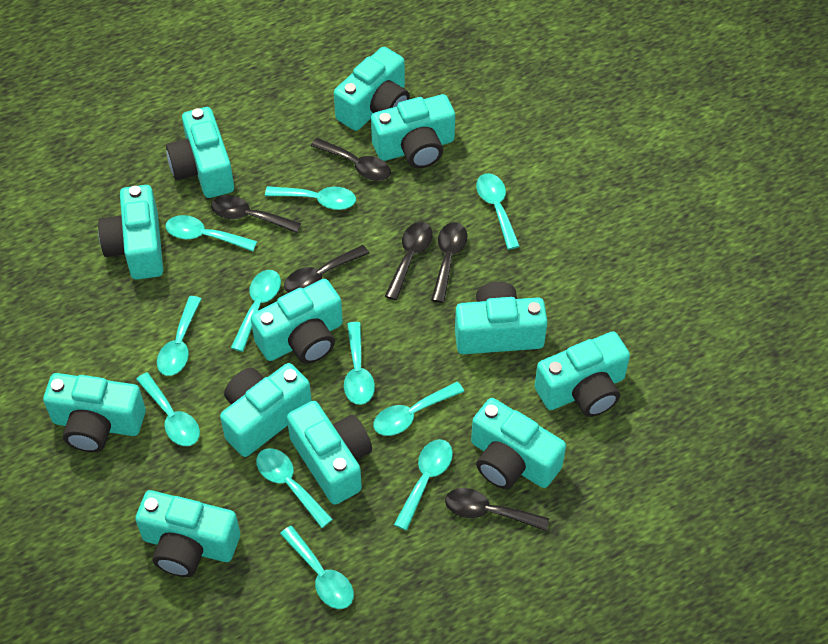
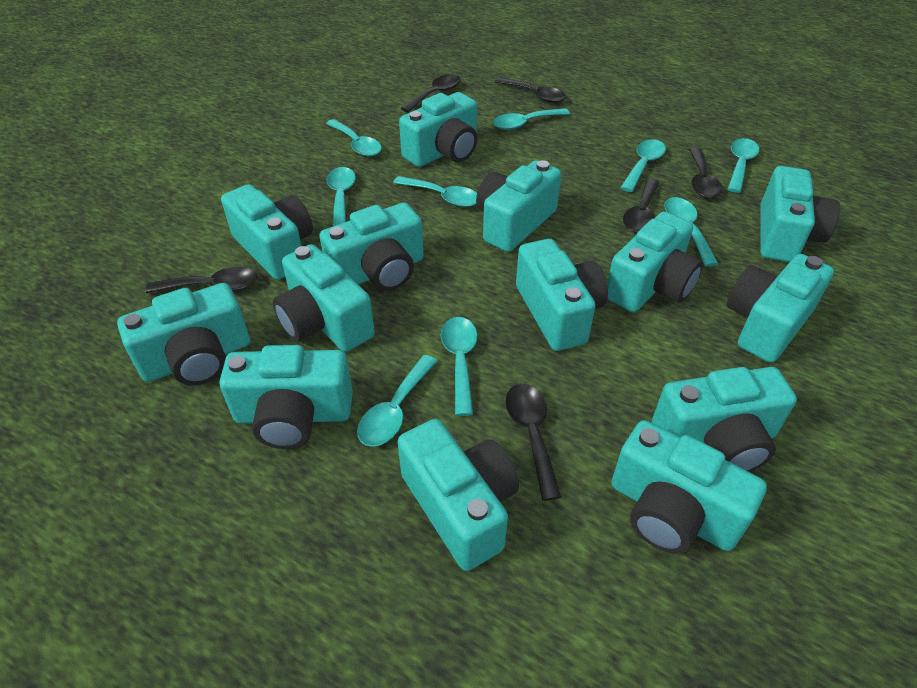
turquoise camera: [43,373,146,452] [98,185,163,280] [135,490,240,577] [166,107,234,198] [220,363,312,457] [251,279,343,364] [287,401,372,505] [334,47,410,131] [371,94,455,168] [455,282,548,354] [471,398,566,489] [535,331,630,417] = 12 -> [117,283,250,386] [220,345,353,449] [221,184,313,280] [273,244,375,352] [319,203,424,291] [398,419,519,571] [399,92,477,167] [476,160,561,252] [516,239,608,351] [607,212,703,312] [611,420,767,554] [652,367,797,472] [727,254,834,363] [761,166,840,262] = 14
turquoise spoon: [136,372,200,446] [157,296,201,376] [165,215,257,251] [231,270,281,352] [256,448,333,528] [265,186,356,210] [280,526,354,609] [344,322,375,405] [373,382,464,436] [394,439,453,530] [476,173,520,250] = 11 -> [326,119,382,157] [326,167,356,227] [357,355,437,447] [393,176,477,207] [441,317,477,416] [493,108,570,130] [620,139,666,192] [664,197,718,267] [728,138,759,193] = 9

